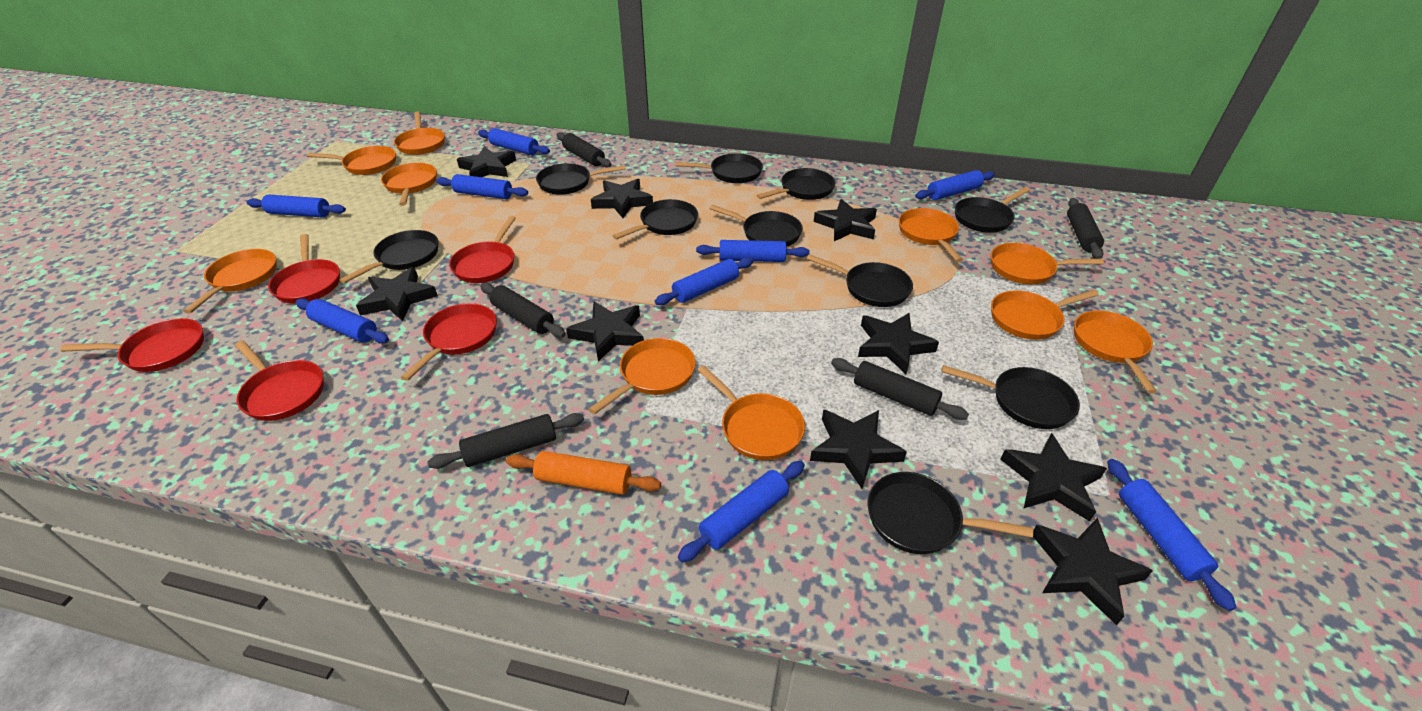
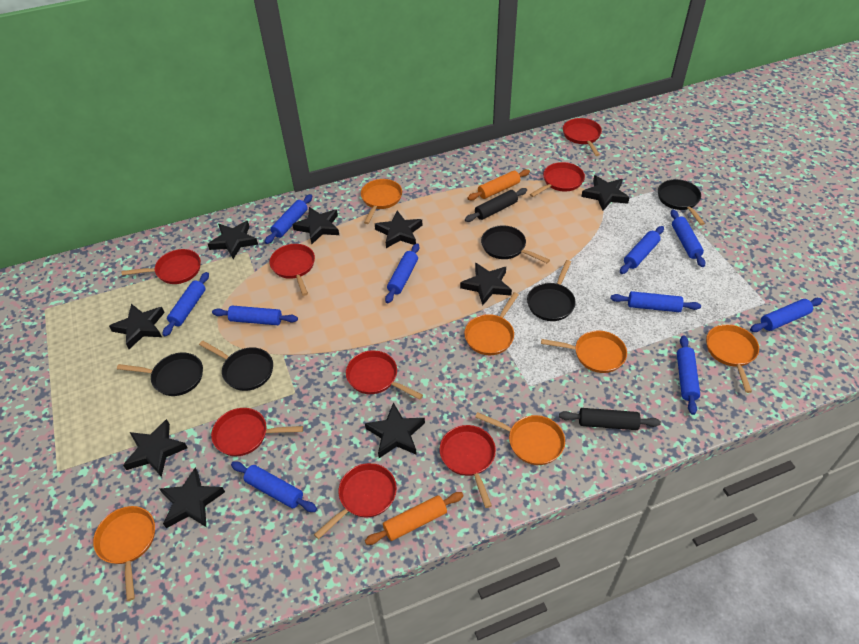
black pan: [340,230,439,283] [536,163,626,195] [612,199,698,240] [676,153,763,183] [709,205,803,247] [757,168,835,200] [807,254,913,307] [867,472,1033,554] [941,365,1080,429] [955,187,1030,233] = 10 -> [117,353,203,396] [199,340,273,391] [481,225,550,263] [527,260,576,321] [658,179,705,225] = 5
black rolling pin: [428,413,584,469] [480,283,566,338] [556,132,612,168] [831,358,969,420] [1067,198,1104,259] = 5 -> [465,188,527,222] [559,408,661,430] = 2
blue rolling pin: [246,194,346,218] [296,298,389,344] [436,174,528,199] [478,128,550,155] [655,257,754,305] [678,461,805,562] [696,240,810,262] [915,170,995,200] [1107,459,1236,611] = 9 -> [162,272,209,336] [212,306,298,325] [231,461,317,512] [265,194,312,244] [385,243,419,303] [611,291,701,312] [620,226,664,274] [671,209,705,267] [677,336,700,415] [750,298,823,332] = 10
orange pan: [183,249,277,314] [306,146,396,175] [381,163,437,206] [394,111,445,155] [589,338,696,414] [698,366,805,460] [899,208,963,262] [991,243,1104,284] [991,290,1099,340] [1074,311,1157,394] = 10 -> [93,506,155,601] [361,179,402,224] [464,292,519,355] [475,412,565,465] [541,330,627,373] [706,324,759,393] = 6
orange rolling pin: [506,451,661,495] = 1 -> [365,492,464,545] [468,169,530,200] = 2
red pan: [61,318,204,372] [235,340,324,421] [268,234,340,304] [401,303,497,381] [449,216,516,283] = 5 -> [122,249,201,284] [211,408,303,456] [269,244,315,296] [314,463,397,539] [346,350,423,400] [440,425,496,508] [530,162,585,197] [563,118,602,156] = 8

